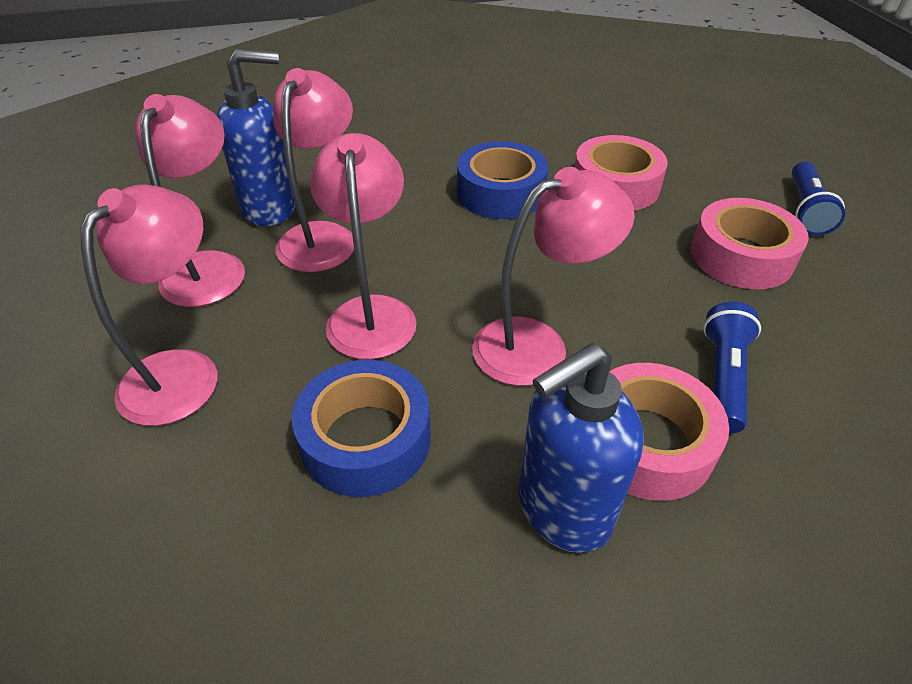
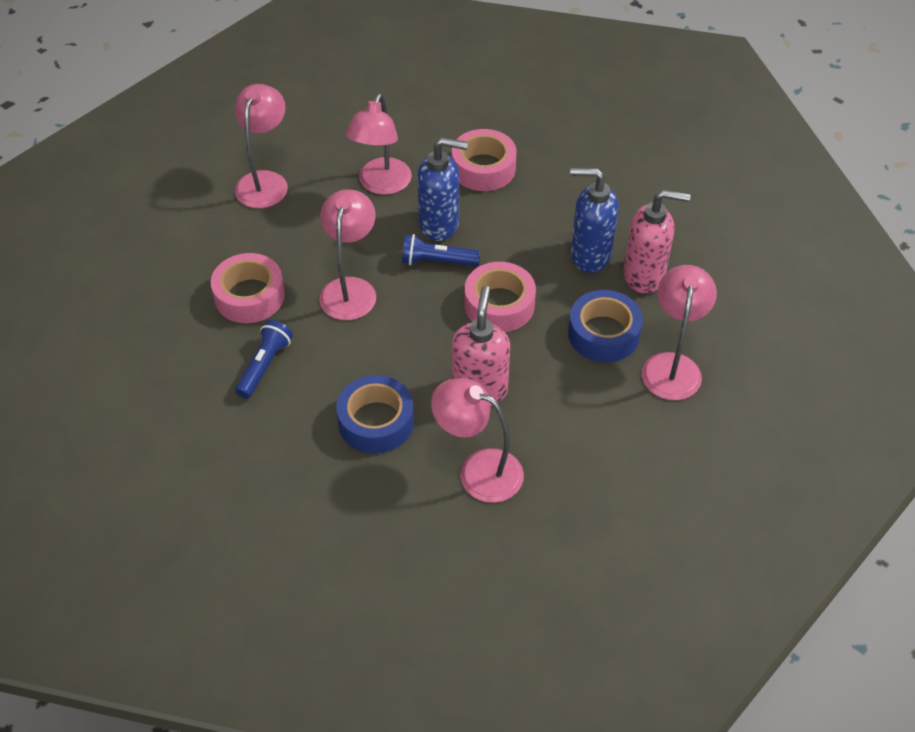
pink soap dispenser: none = 0 -> [452,286,510,406] [623,189,691,294] = 2

